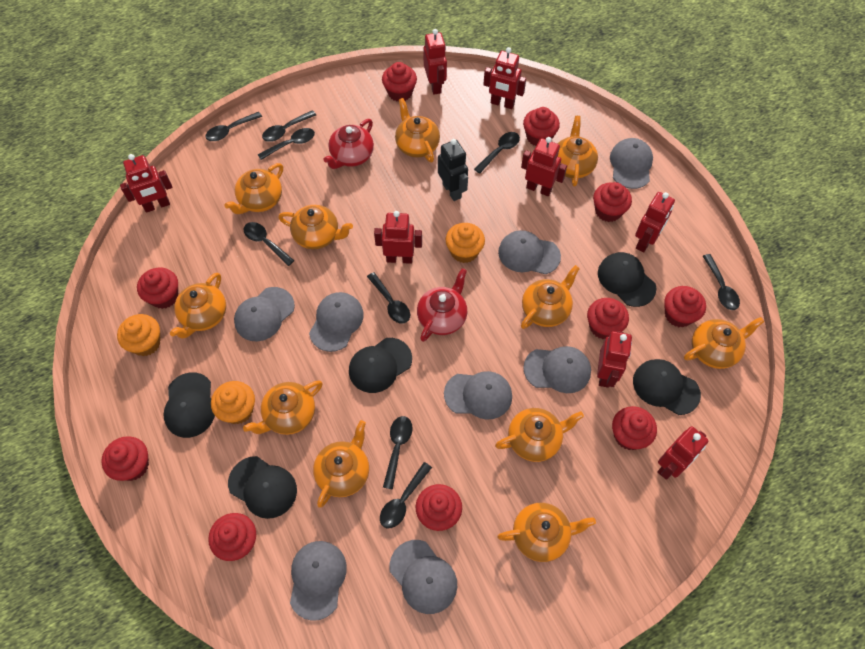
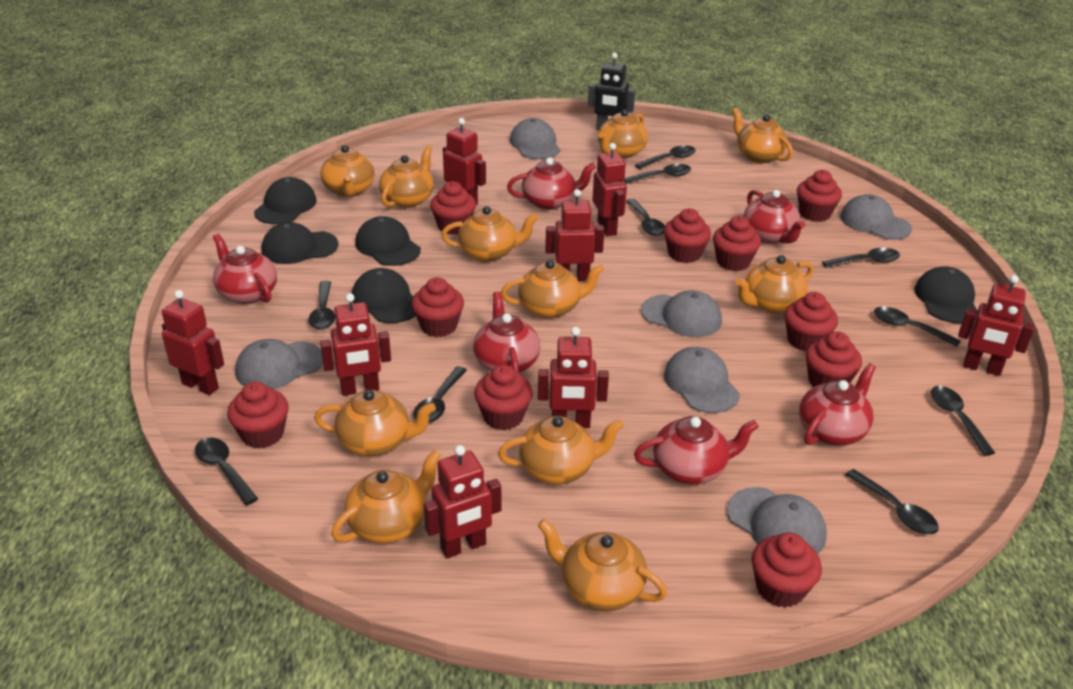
black spoon: [205,112,262,141] [244,222,294,266] [258,128,315,160] [262,110,316,142] [367,272,410,324] [380,462,432,528] [383,416,413,489] [474,132,520,174] [703,254,740,310] = 9 -> [195,438,258,505] [309,281,335,330] [413,366,467,423] [624,164,691,184] [626,199,665,236] [635,145,696,169] [822,248,900,268] [845,469,939,535] [874,307,961,347] [931,386,995,456] = 10
grey cap: [234,287,295,341] [290,541,347,621] [309,292,364,352] [389,540,457,614] [444,371,512,420] [498,230,561,274] [523,346,591,393] [610,138,653,189] = 8 -> [235,339,323,389] [510,118,560,159] [641,290,722,337] [664,347,740,413] [727,487,827,554] [840,194,912,240] = 6
orange cupcake: [117,314,161,356] [211,381,255,424] [446,223,485,263] = 3 -> none = 0
red teapot: [323,119,374,169] [417,268,467,342] = 2 -> [213,234,277,304] [473,292,540,373] [507,158,596,210] [634,416,759,485] [743,190,805,244] [799,363,876,445] = 6

